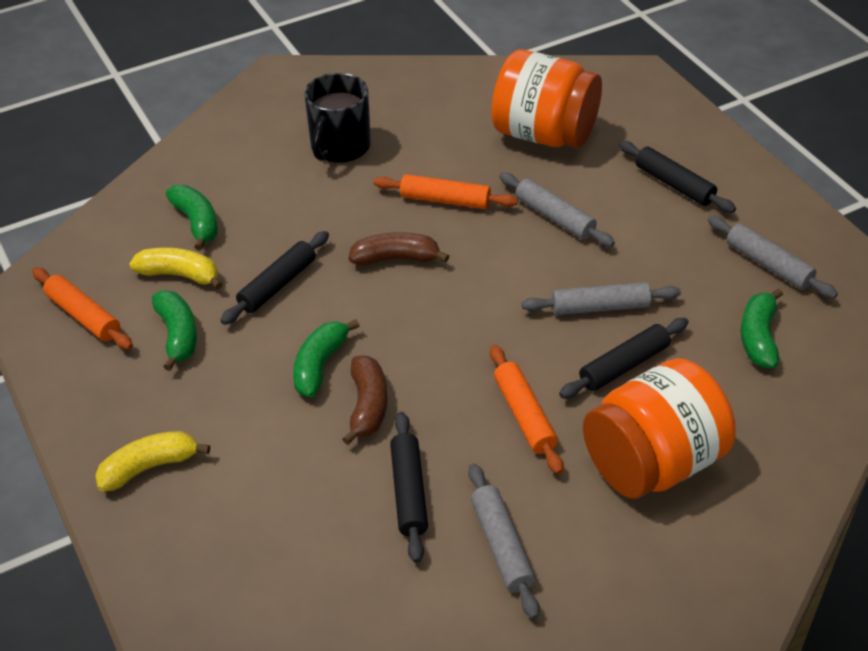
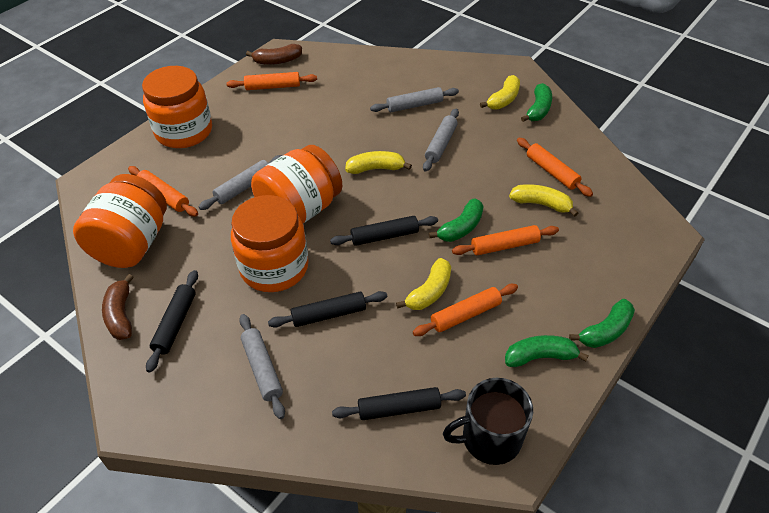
orange jar: [491,49,602,148] [583,358,736,499] = 2 -> [73,174,167,268] [142,66,212,148] [231,195,309,292] [251,145,342,224] = 4
orange rolling pin: [32,268,133,350] [374,174,518,209] [490,345,564,474] = 3 -> [128,166,198,216] [226,72,317,90] [413,284,518,336] [452,225,559,255] [517,138,593,197] = 5
yellow banana: [95,431,210,492] [129,247,223,290] = 2 -> [345,151,412,174] [396,258,451,310] [480,75,520,110] [509,184,578,217] = 4

